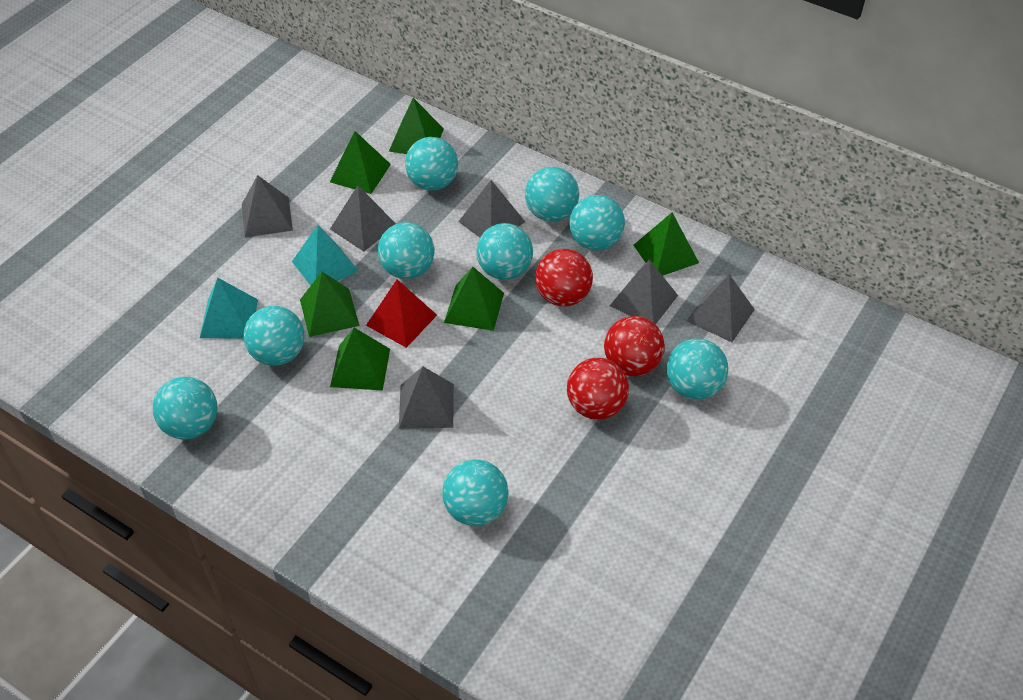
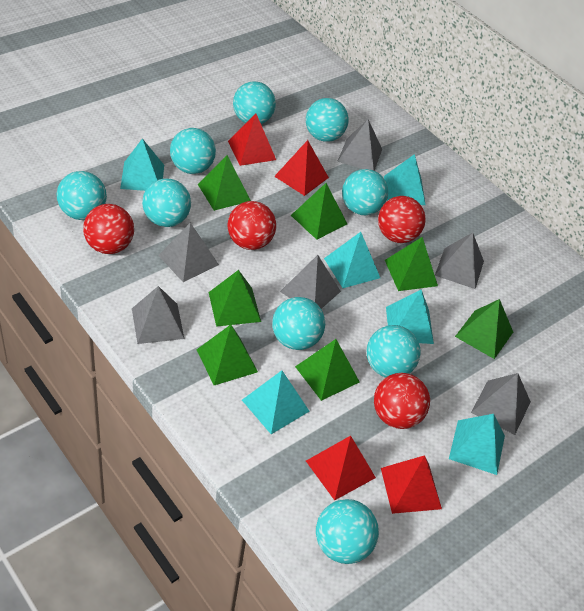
green pyramid: [300,272,360,337] [330,131,391,194] [330,328,390,391] [389,98,444,154] [444,267,504,331] [634,213,699,276] = 6 -> [196,325,258,385] [198,155,251,211] [209,270,261,327] [291,183,347,240] [295,339,360,401] [385,237,438,291] [455,299,513,359] = 7
red ball: [535,249,593,307] [567,358,629,420] [604,316,665,376] = 3 -> [83,204,134,254] [228,201,276,250] [374,373,430,429] [378,196,426,243] = 4
red pyramid: [366,279,437,348] = 1 -> [228,113,276,166] [274,140,329,196] [306,436,376,500] [381,455,442,514] = 4
turquoise pyramid: [200,278,258,339] [292,225,359,285] = 2 -> [120,138,164,191] [242,370,310,434] [324,232,380,288] [384,154,426,205] [386,290,434,344] [449,414,505,475] = 6

